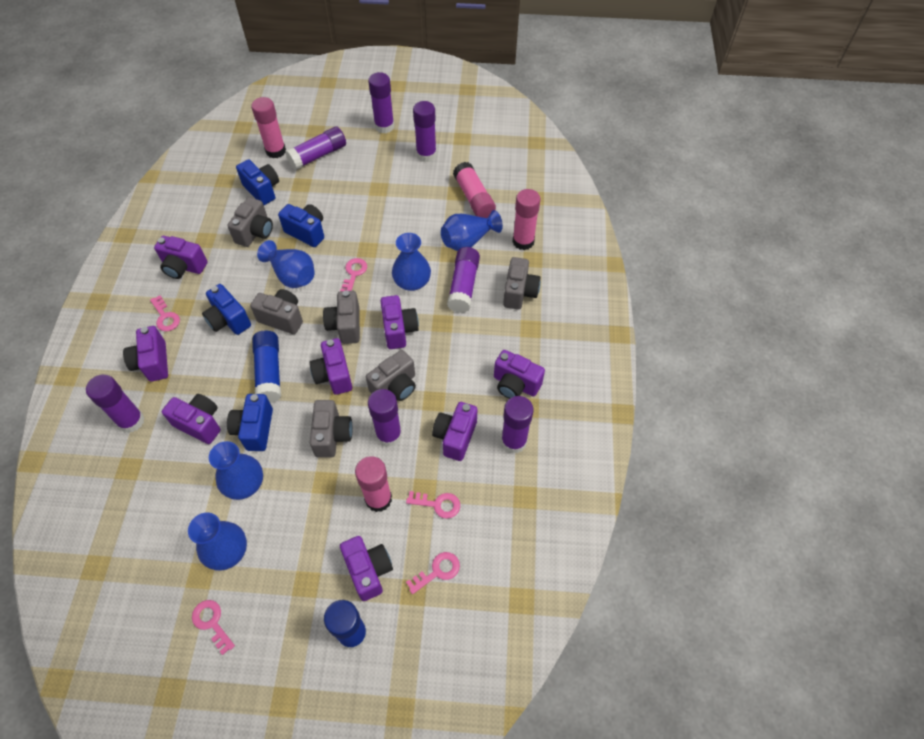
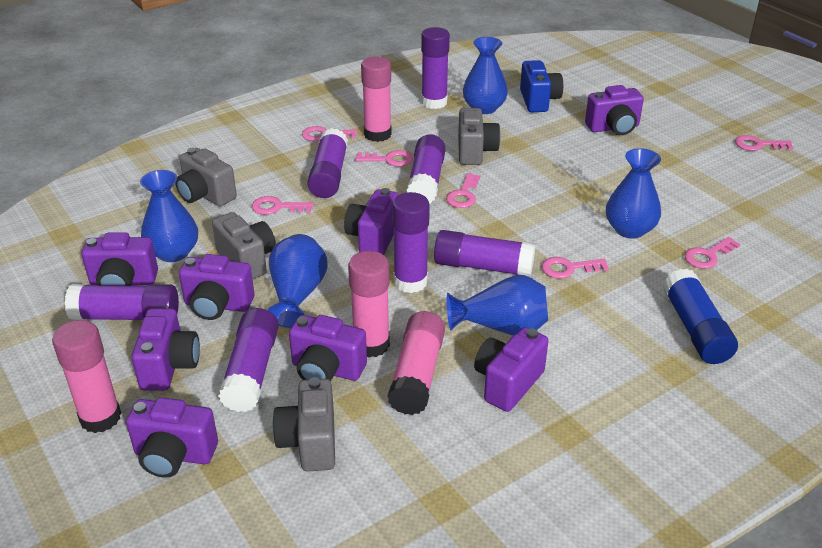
blue camera: [202,284,251,335] [227,394,273,451] [236,159,279,205] [278,204,324,247] = 4 -> [520,60,563,112] = 1
blue glue stick: [252,331,281,403] [324,600,368,650] = 2 -> [663,269,738,364] = 1
grey camera: [227,197,273,247] [250,289,303,334] [310,400,353,457] [323,290,360,344] [366,350,416,401] [503,257,541,310] = 6 -> [175,148,237,206] [212,212,276,279] [273,377,335,472] [458,108,501,165] = 4
pink key: [150,295,180,331] [192,600,235,655] [340,258,367,291] [406,491,460,519] [406,552,460,594] = 5 -> [252,196,313,215] [302,126,357,141] [356,150,413,167] [446,173,480,208] [542,257,609,279] [685,237,741,269] [735,135,793,151] = 7

